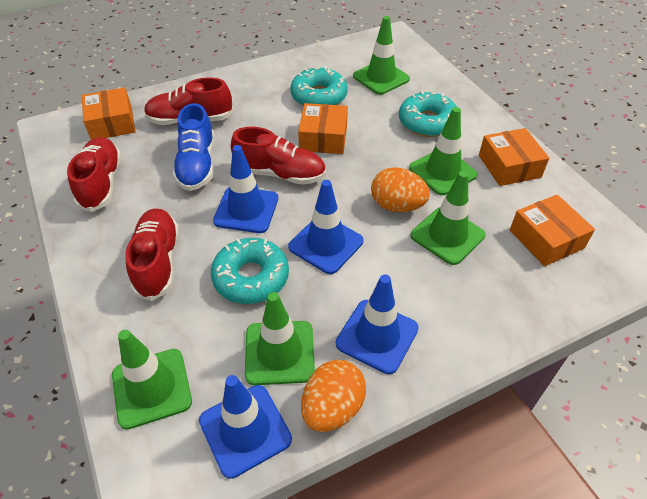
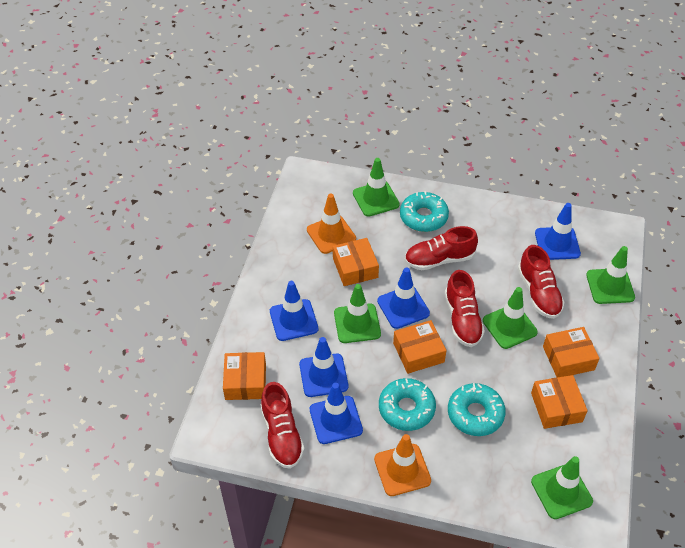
blue shoe: [173,103,214,191] = 1 -> none = 0
blue traffic cone: [199,375,292,479] [213,145,278,233] [288,180,364,274] [336,275,419,374] = 4 -> [270,281,319,341] [299,337,348,397] [310,383,363,444] [377,267,430,329] [535,203,581,260] = 5
orange box: [82,87,136,140] [298,103,348,154] [479,128,549,186] [510,195,595,266] = 4 -> [223,352,266,400] [333,238,379,286] [393,320,446,374] [531,375,587,429] [543,327,600,378] = 5
orange egg: [301,360,366,432] [371,167,430,212] = 2 -> none = 0
orange traffic cone: none = 0 -> [307,194,356,254] [374,434,431,496] = 2

